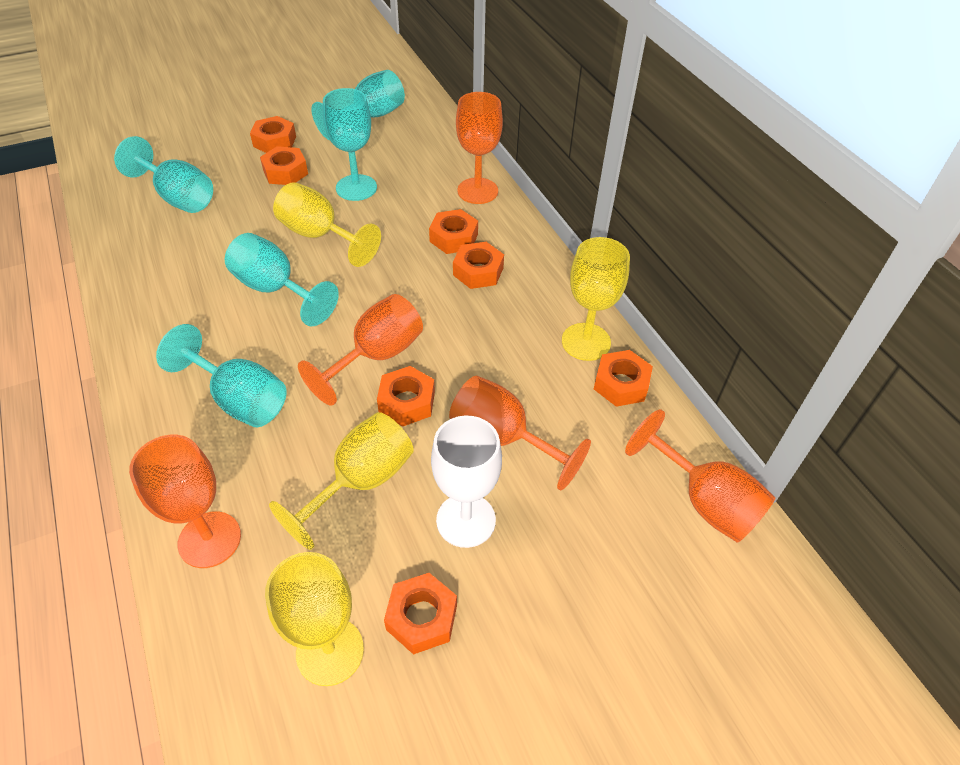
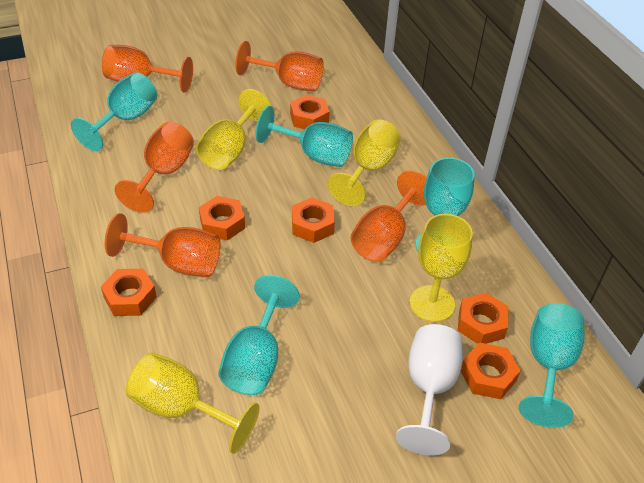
orange nut: [250,116,296,153] [260,146,308,185] [377,366,435,427] [384,573,457,655] [429,209,478,254] [453,242,504,289] [594,350,653,407] = 7 -> [101,269,157,316] [199,196,245,240] [290,95,330,129] [292,197,335,243] [458,293,509,344] [461,343,521,399] = 6

